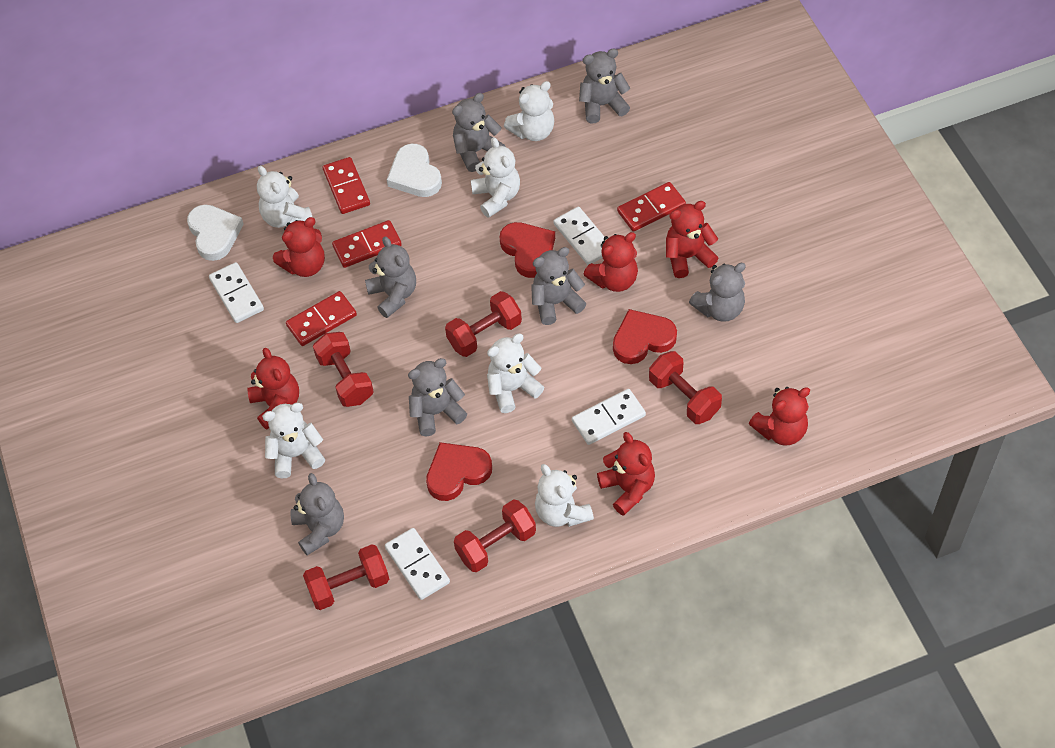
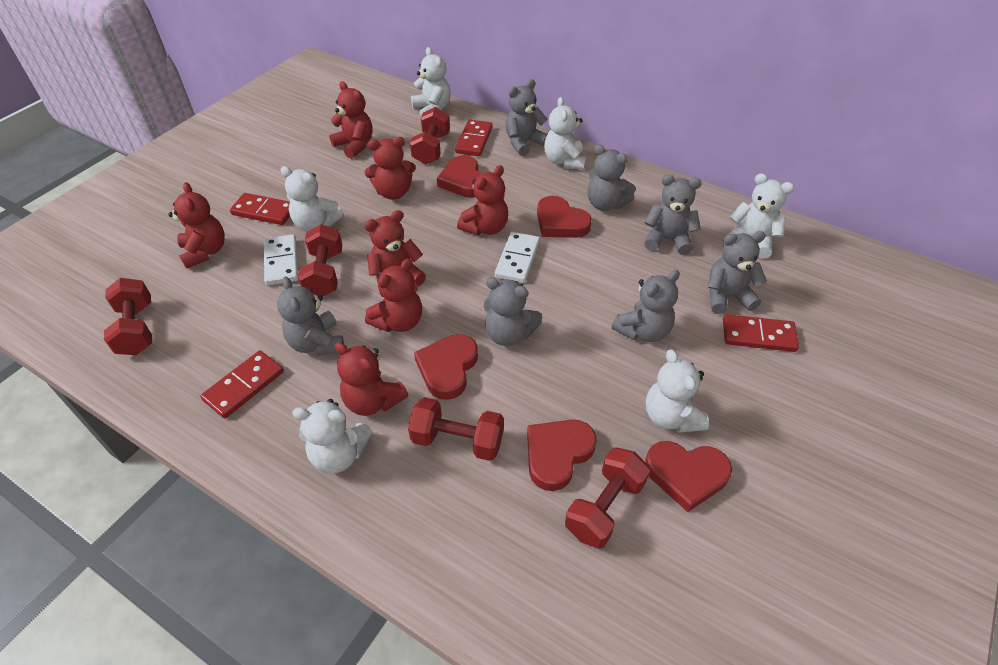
red heart: [426,442,492,501] [500,222,555,278] [613,309,677,364] = 3 -> [414,334,478,400] [437,155,482,198] [527,420,596,491] [537,196,592,238] [645,441,732,512] = 5
red teddy bear: [247,348,299,430] [273,217,325,277] [583,232,638,292] [597,432,655,516] [666,201,718,278] [749,387,810,446] = 6 -> [168,182,225,269] [329,81,373,159] [335,342,408,416] [364,210,426,297] [365,137,416,200] [365,258,422,332] [457,165,508,235] = 7
white domino: [209,262,264,323] [385,528,450,600] [554,207,605,265] [572,389,646,445] = 4 -> [264,234,298,286] [495,232,540,283] = 2
white heart: [187,204,244,261] [387,144,442,197] = 2 -> none = 0

